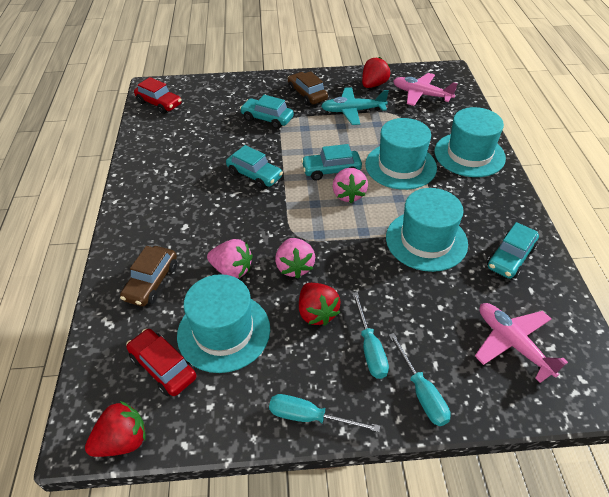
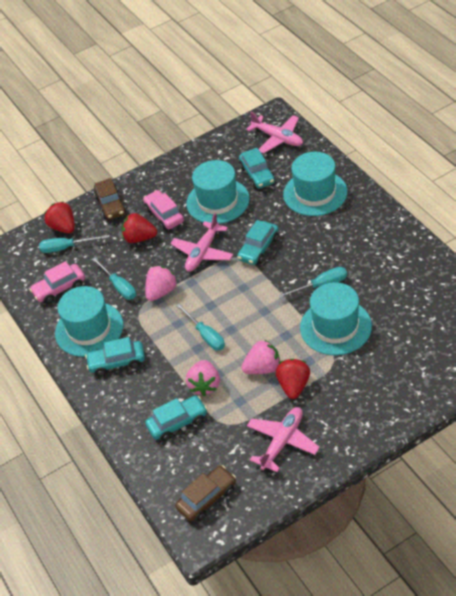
pink car: none = 0 -> [29,261,85,304] [143,190,184,230] = 2
pink plane: [393,73,458,106] [475,303,568,383] = 2 -> [170,213,233,272] [246,111,303,153] [247,407,320,472] = 3
red car: [126,328,196,396] [134,77,182,114] = 2 -> none = 0
turquoise plane: [321,87,389,125] = 1 -> none = 0
turquoise screwdriver: [269,394,380,432] [352,292,389,379] [389,333,451,426] = 3 -> [39,235,107,253] [92,257,136,300] [176,303,225,350] [278,267,347,298] = 4

